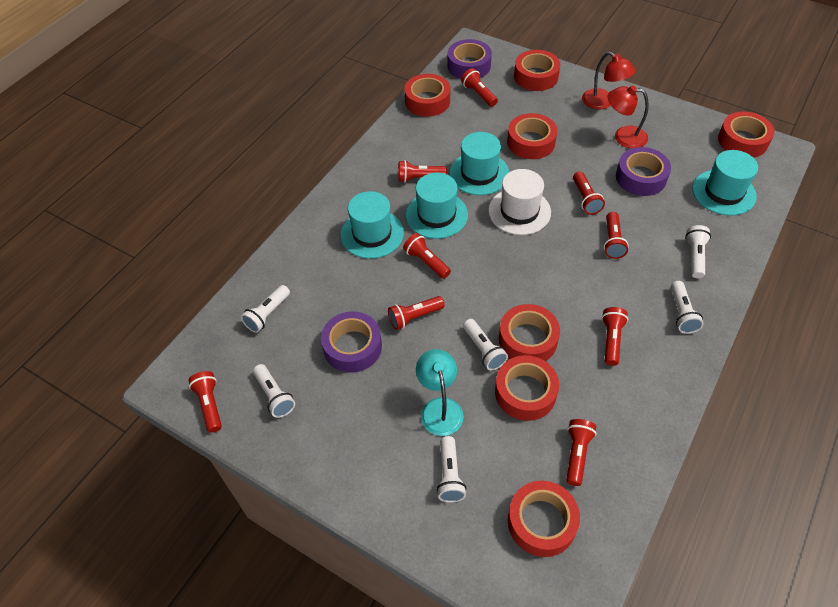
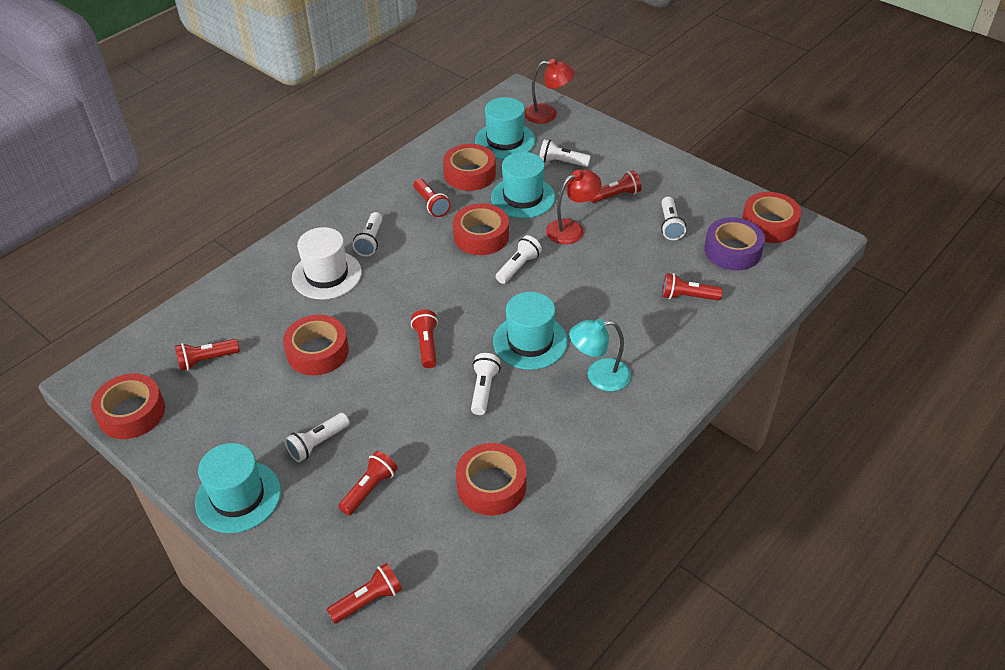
purple tape: [321,311,382,373] [447,39,492,79] [616,147,671,196] = 3 -> [704,217,765,270] = 1
red flashlight: [188,371,222,433] [388,296,445,330] [398,160,447,183] [403,233,451,279] [461,68,498,107] [566,419,597,486] [573,171,605,215] [601,307,628,366] [604,212,629,259] = 9 -> [175,339,240,371] [327,563,402,624] [338,451,398,516] [411,310,438,368] [414,179,451,217] [590,171,642,203] [662,273,722,300] = 7
red tape: [404,74,450,117] [495,355,559,421] [499,304,560,361] [507,113,557,159] [508,481,580,557] [514,50,560,91] [718,111,774,158] = 7 -> [91,373,165,439] [283,315,349,375] [443,144,496,191] [453,203,509,255] [456,443,527,516] [742,192,801,243] = 6

